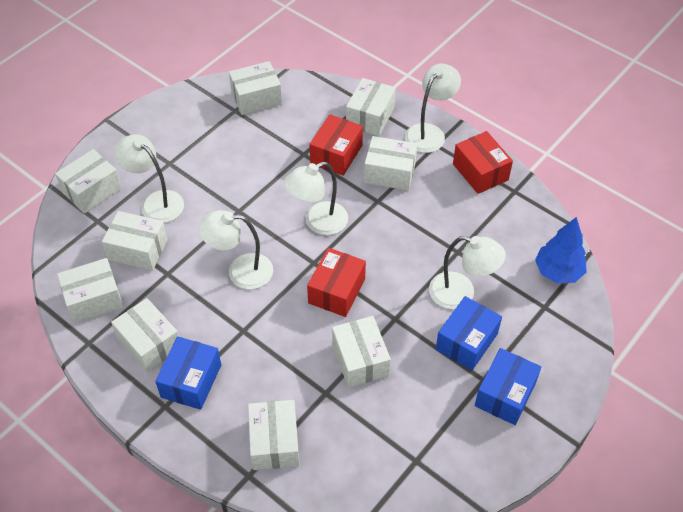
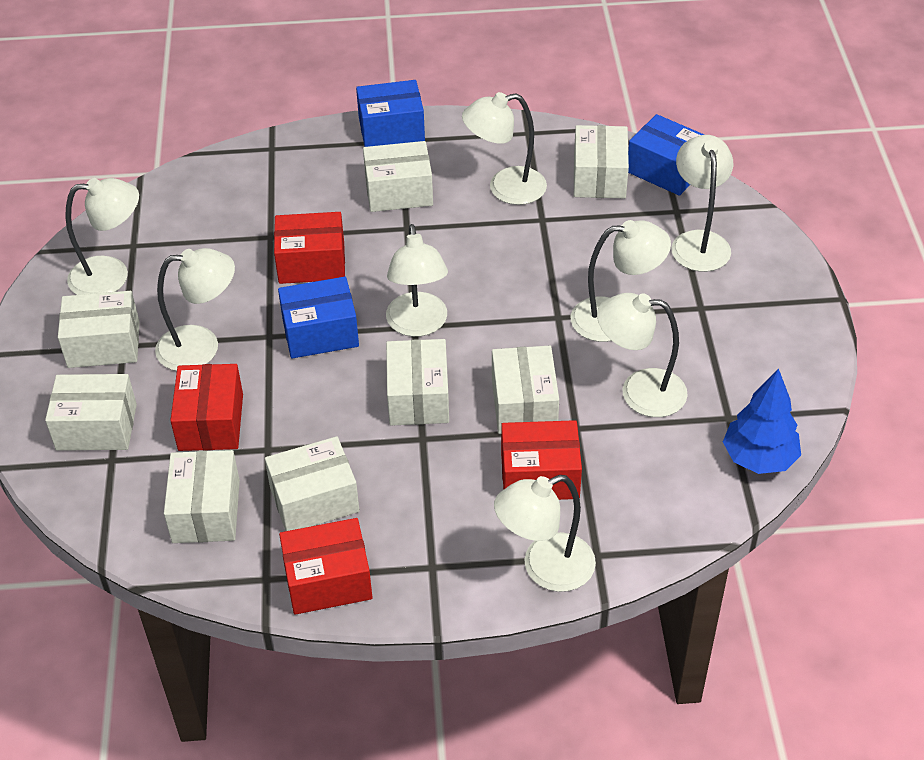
red box: [307,248,366,317] [309,114,363,176] [453,131,513,194] = 3 -> [170,364,243,451] [274,212,345,284] [279,518,373,615] [501,420,582,500] = 4
white box: [55,149,122,214] [57,258,124,323] [102,211,168,271] [111,298,179,373] [229,61,282,115] [248,400,300,470] [332,316,391,388] [346,78,396,136] [364,136,417,191] = 9 -> [45,374,137,451] [58,291,140,368] [164,450,240,543] [265,436,360,531] [363,141,433,212] [386,339,449,426] [492,346,559,434] [574,125,629,198] = 8
white lamp: [114,134,184,223] [198,210,273,289] [284,162,348,235] [405,63,461,153] [429,236,506,309] = 5 -> [65,178,139,295] [155,248,235,371] [386,224,448,337] [462,92,547,205] [494,475,596,592] [571,220,671,342] [597,293,688,417] [671,135,733,272] = 8

